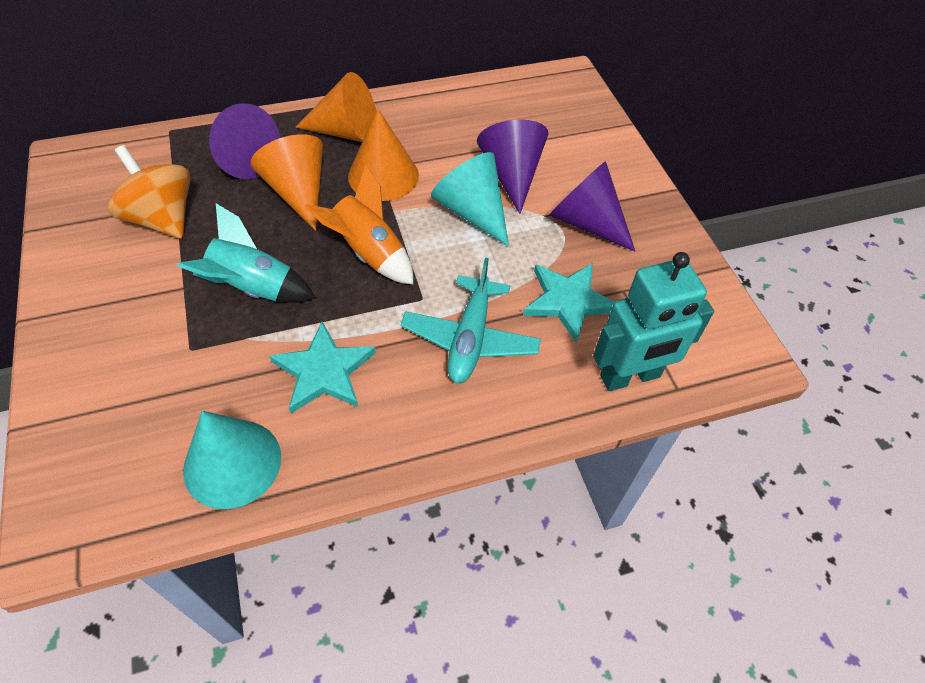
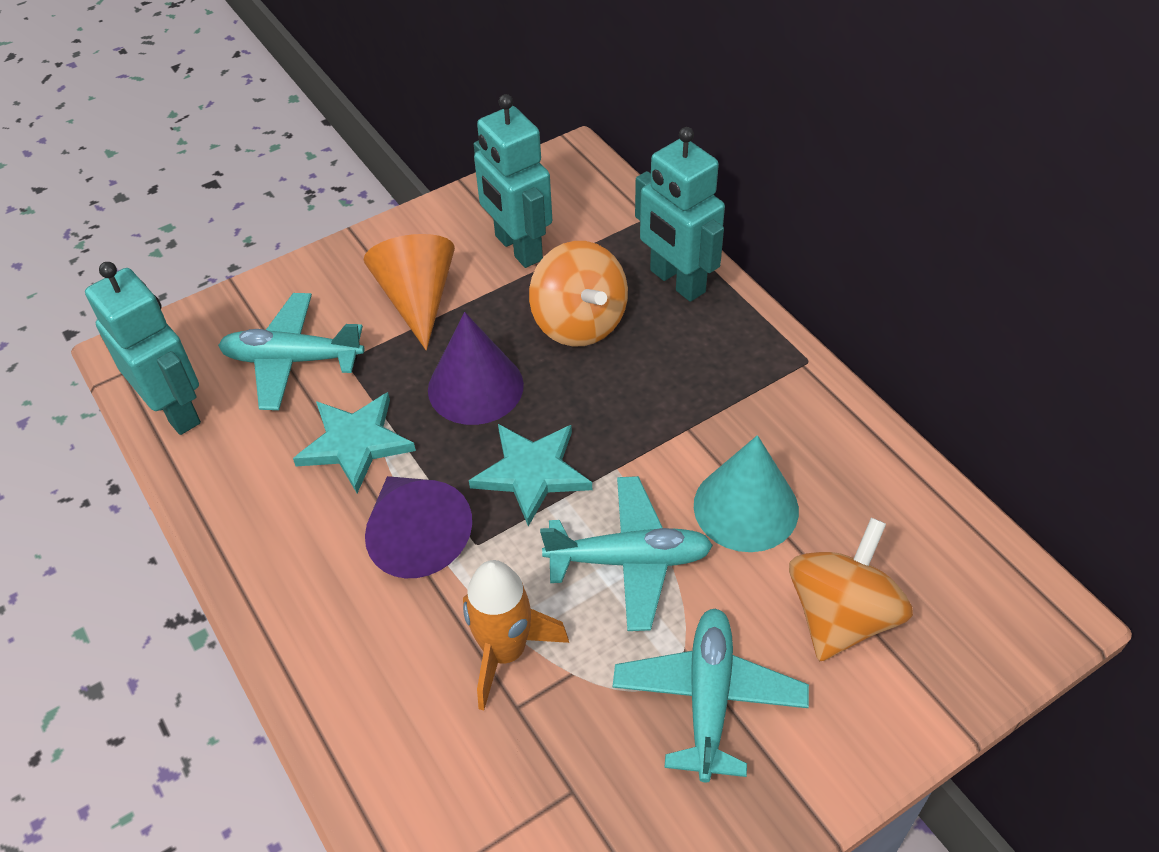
orange cone: [250,134,323,231] [295,72,376,142] [348,109,419,201] = 3 -> [363,234,455,350] = 1
orange spinning top: [108,145,190,239] = 1 -> [529,241,628,347] [789,518,913,661] = 2
purple cone: [209,103,280,179] [477,120,548,214] [549,161,635,251] = 3 -> [365,476,472,578] [428,312,524,425] = 2
turquoise cone: [183,411,281,509] [431,152,509,247] = 2 -> [694,435,799,552] = 1
turquoise plane: [400,257,541,383] = 1 -> [218,293,364,410] [540,476,713,631] [613,608,809,782] = 3
turquoise robot: [593,252,714,391] = 1 -> [85,262,201,435] [474,94,552,268] [635,127,725,302] = 3
turquoise rocket: [177,203,316,303] = 1 -> none = 0

